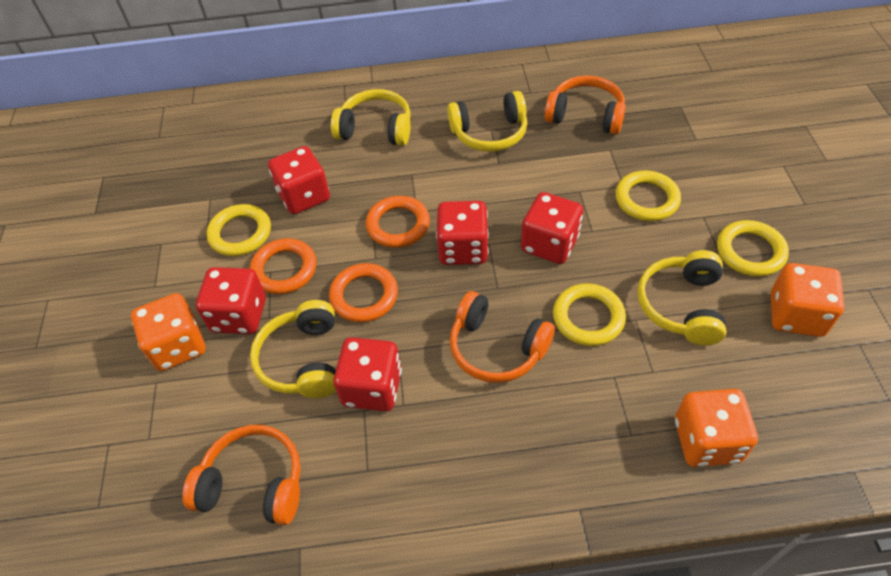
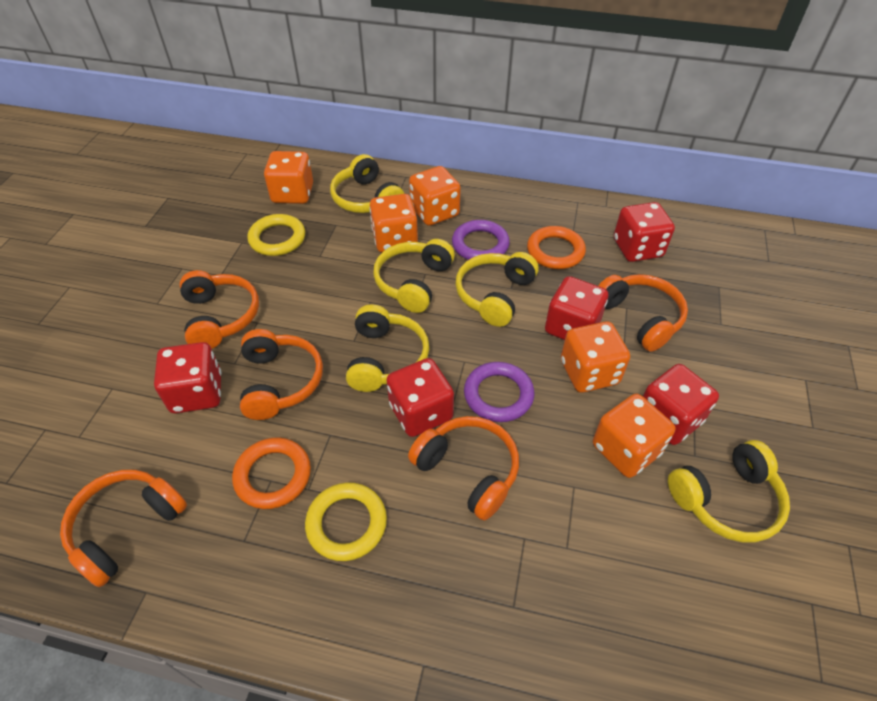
orange dice: [131,293,206,371] [675,389,758,467] [771,263,844,337] = 3 -> [264,151,313,204] [370,194,418,252] [409,166,461,226] [561,321,630,393] [593,394,675,478] = 5
orange headphones: [182,425,301,525] [450,291,555,383] [544,75,626,135] = 3 -> [60,470,187,587] [180,270,259,349] [240,329,323,420] [408,416,519,521] [598,274,688,352] = 5
orange ring: [250,238,316,294] [329,263,398,322] [366,196,430,248] = 3 -> [232,438,311,509] [527,226,586,269] = 2
purple ring: none = 0 -> [452,220,510,260] [464,362,534,422] = 2
yellow headphones: [250,300,336,398] [331,89,411,146] [447,91,527,152] [637,250,726,345] = 4 -> [330,154,404,213] [346,304,429,392] [373,239,455,313] [455,252,539,327] [668,440,790,543] = 5
yellow ring: [206,204,271,256] [553,283,626,346] [615,170,681,221] [717,220,789,277] = 4 -> [248,214,305,256] [305,482,387,561] = 2

